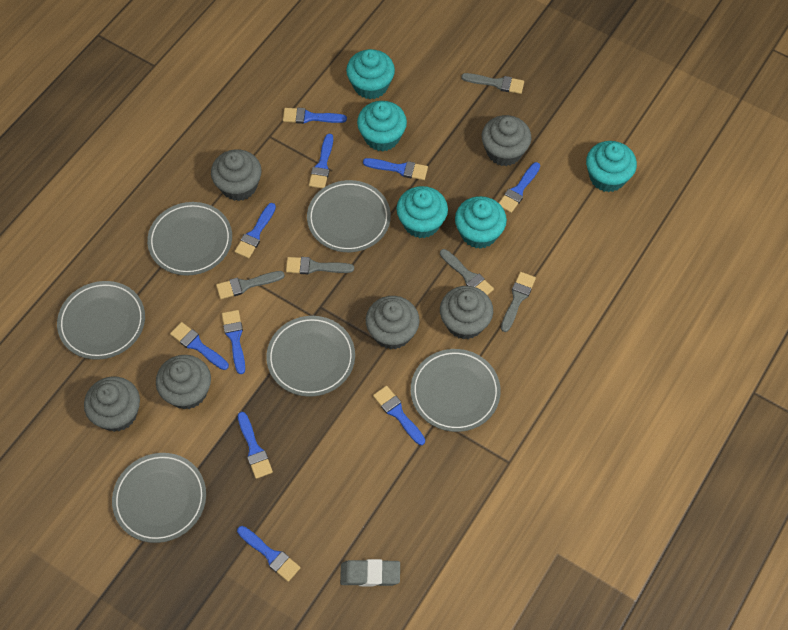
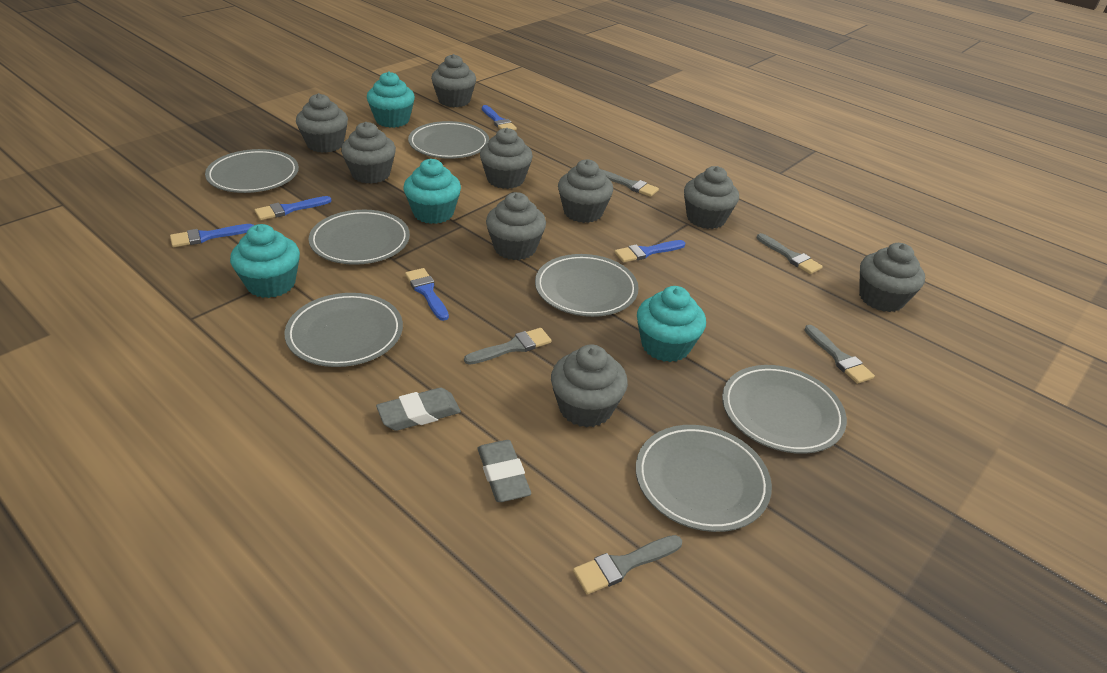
blue brush: [170,322,229,370] [222,310,245,374] [234,203,276,258] [237,526,300,582] [238,412,273,479] [283,108,347,124] [309,134,333,188] [363,158,428,180] [373,386,425,445] [499,162,540,213] = 10 -> [170,224,254,247] [255,196,331,220] [405,268,449,321] [482,105,517,130] [615,240,685,262] = 5
grey cupcake: [84,376,140,432] [156,355,211,410] [211,149,262,201] [366,296,420,350] [440,286,493,339] [482,115,531,166] = 6 -> [296,93,348,153] [341,122,396,184] [431,54,476,107] [480,128,533,189] [486,192,546,260] [551,344,628,428] [558,159,613,223] [684,166,739,229] [859,243,925,312] = 9
grey eraser: [340,559,400,587] = 1 -> [376,388,461,431] [478,440,531,502] = 2
grey plate: [57,281,145,360] [112,453,206,543] [147,202,232,276] [266,316,355,397] [307,180,391,252] [411,349,501,432] = 6 -> [205,149,299,193] [284,293,403,367] [309,210,410,265] [408,121,489,159] [535,254,639,317] [636,425,772,532] [722,365,847,454] = 7
turquoise cupcake: [346,49,395,99] [357,101,407,152] [396,186,448,238] [455,196,507,249] [586,141,637,192] = 5 -> [230,224,300,298] [367,71,415,128] [403,159,461,224] [637,286,706,362] = 4

